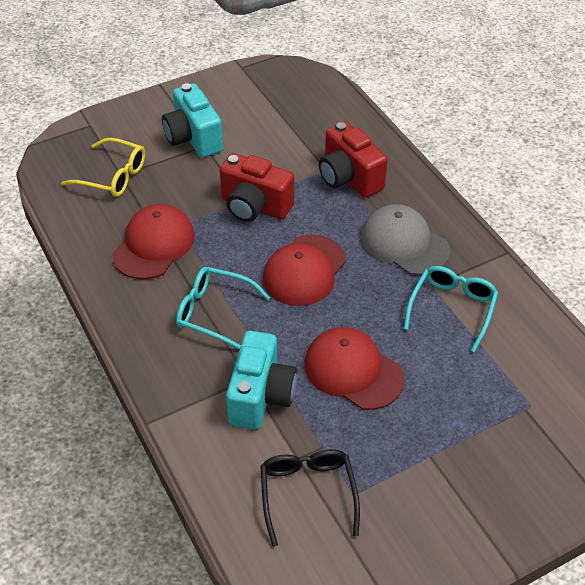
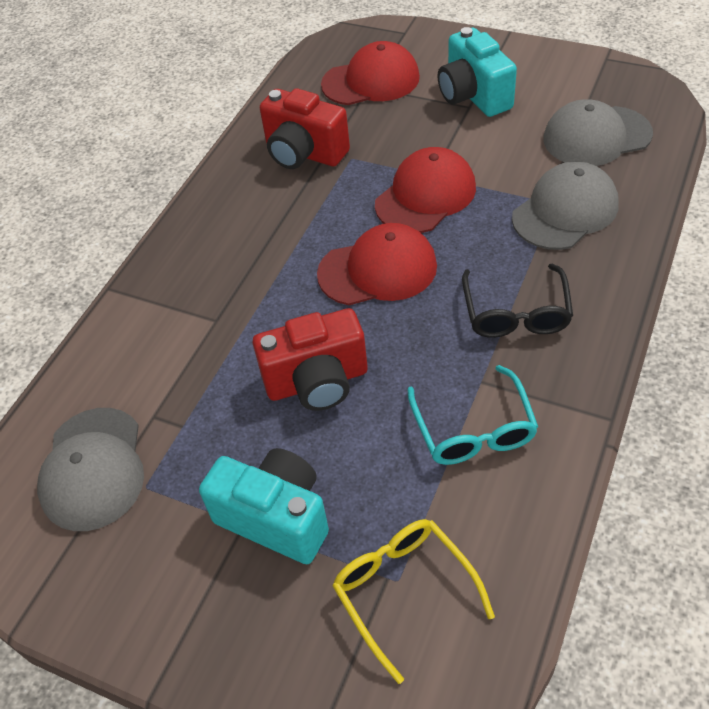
grey cap: [361,204,450,275] = 1 -> [37,408,144,531] [512,161,619,250] [544,99,653,166] = 3
turquoise glasses: [176,267,270,350] [404,266,498,352] = 2 -> [408,365,538,465] = 1

